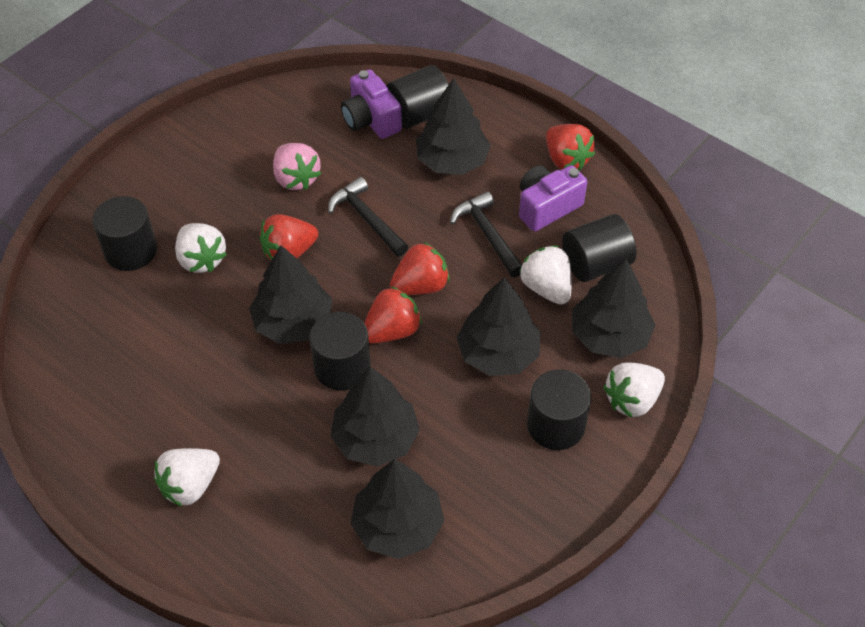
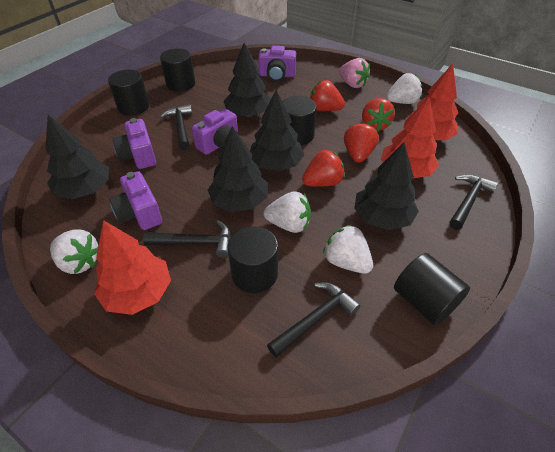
black hammer: [328,177,408,257] [450,191,522,277] = 2 -> [143,220,231,258] [160,104,192,150] [267,282,361,358] [449,174,498,230] = 4
black tree: [249,245,332,344] [330,367,420,467] [351,459,444,559] [416,78,491,175] [456,277,540,376] [572,259,655,358] = 6 -> [46,115,109,199] [208,126,268,212] [224,43,271,117] [250,90,304,171] [354,142,419,230] = 5
purple camera: [341,69,402,139] [519,165,587,231] = 2 -> [109,171,162,230] [112,118,156,169] [192,109,239,155] [258,46,296,82] = 4
red tree: none = 0 -> [94,220,171,315] [381,97,439,178] [405,63,458,141] = 3

